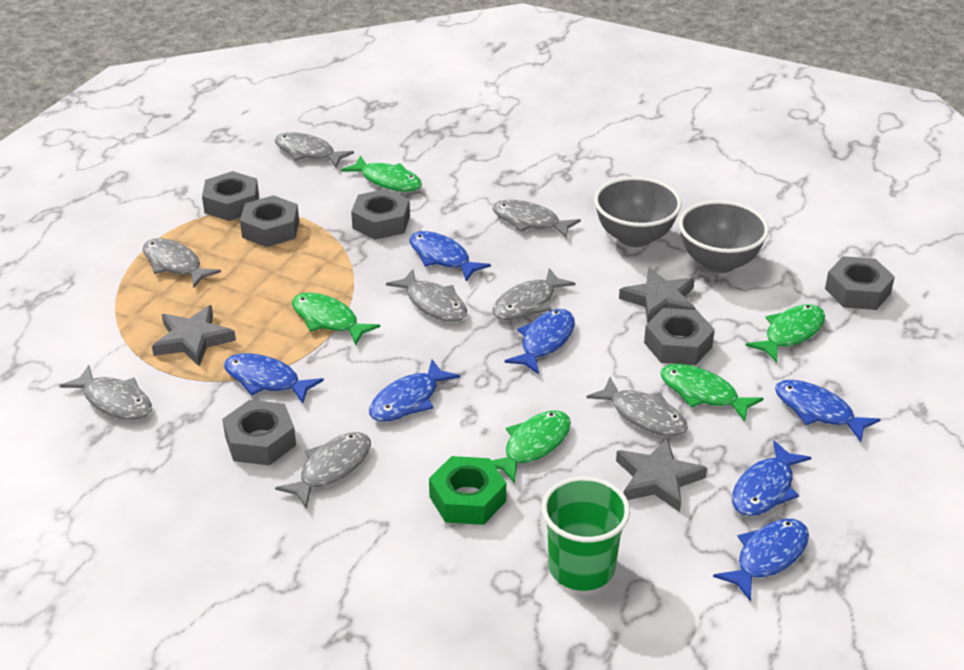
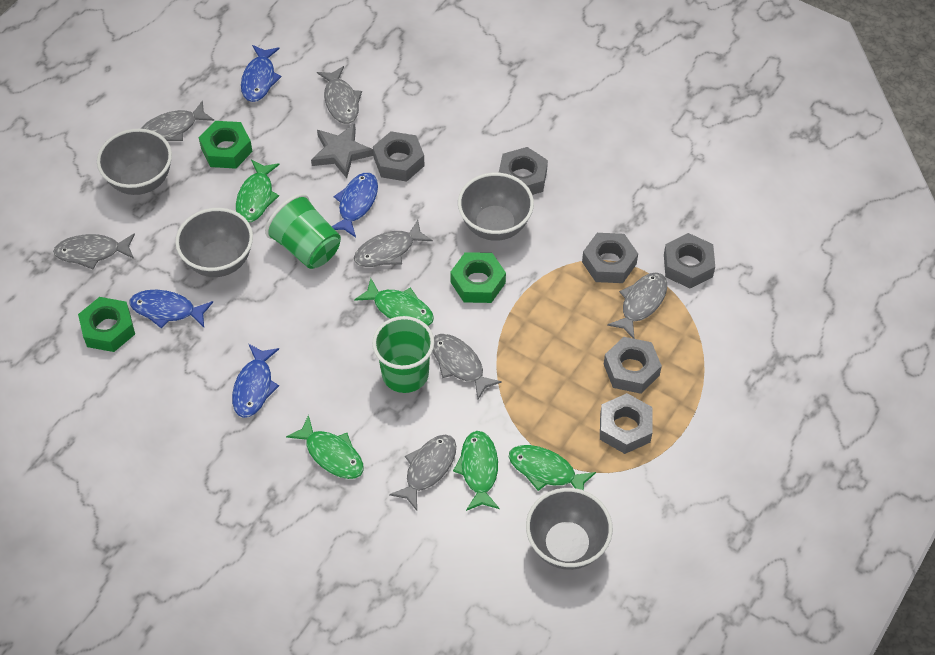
blue fish: [224,353,324,404] [369,359,460,422] [410,231,491,282] [504,309,575,375] [713,519,809,602] [732,441,812,516] [775,380,881,442] = 7 -> [130,290,213,329] [232,344,279,418] [241,45,282,102] [332,173,378,238] = 4
green cup: [541,477,630,591] = 1 -> [265,194,341,269] [372,316,434,393] = 2
green nut: [429,456,506,525] = 1 -> [78,297,135,352] [199,121,253,169] [450,252,506,303] = 3
grey bowl: [594,177,682,247] [679,200,769,273] = 2 -> [97,129,172,195] [175,208,253,277] [458,173,534,241] [526,488,613,570] = 4
grey fish: [60,365,152,420] [143,238,221,288] [275,132,354,168] [275,432,371,509] [386,269,467,322] [492,200,581,239] [493,268,576,320] [586,377,688,436] = 8 -> [53,233,135,269] [140,100,214,141] [317,66,362,124] [354,220,433,267] [389,435,456,511] [433,334,502,399] [607,272,667,339] = 7
grey star: [152,305,236,366] [616,438,707,512] [619,267,696,323] = 3 -> [311,124,373,178] = 1

